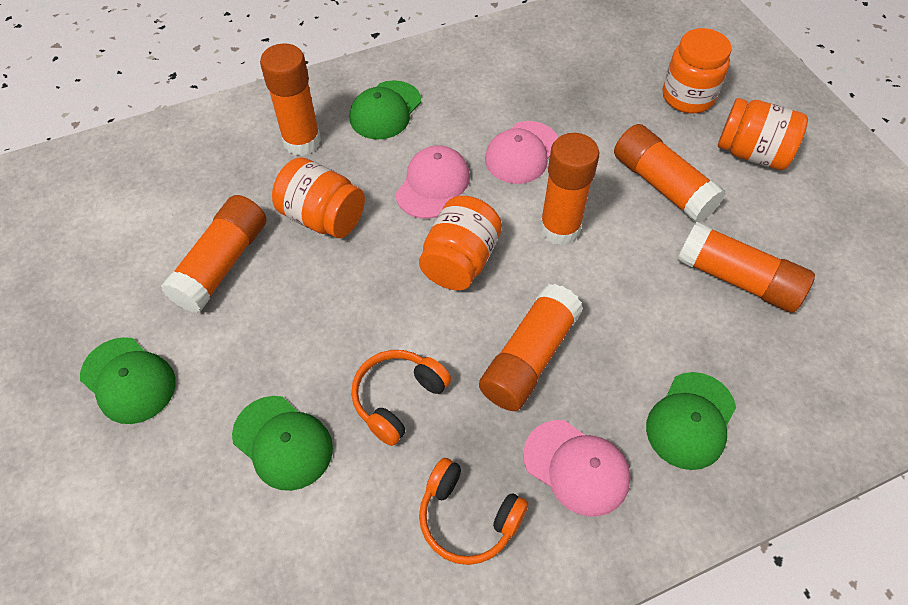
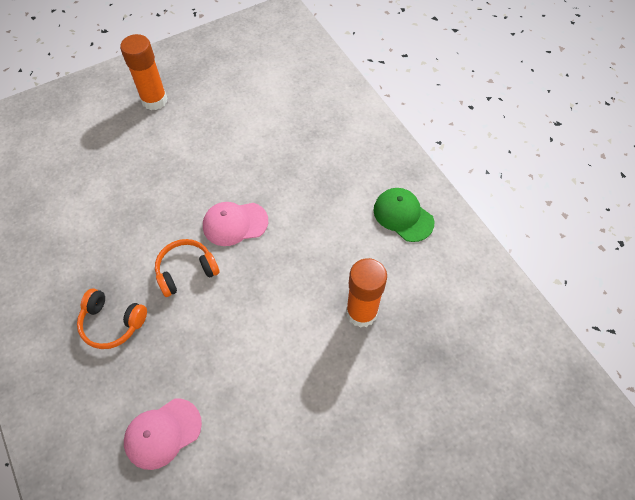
green cap: [80,337,176,424] [232,396,333,491] [350,80,421,139] [646,372,736,470] = 4 -> [373,188,434,242] = 1
orange glue stick: [161,195,266,313] [260,44,321,156] [479,284,583,411] [540,133,599,246] [614,124,725,223] [677,222,815,313] = 6 -> [120,34,168,110] [346,258,387,328] = 2
orange jar: [272,157,365,238] [419,196,502,290] [663,28,732,113] [718,98,808,170] = 4 -> none = 0
pink cap: [395,145,470,219] [485,121,558,184] [523,420,631,516] = 3 -> [124,398,202,470] [203,202,268,246] = 2

